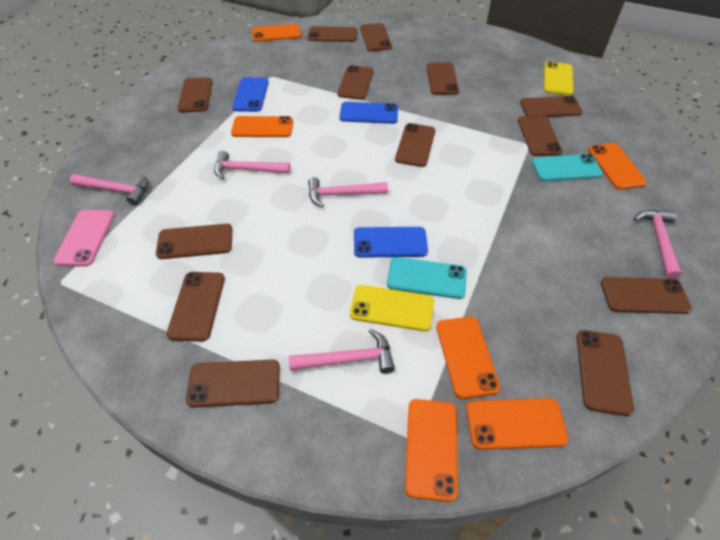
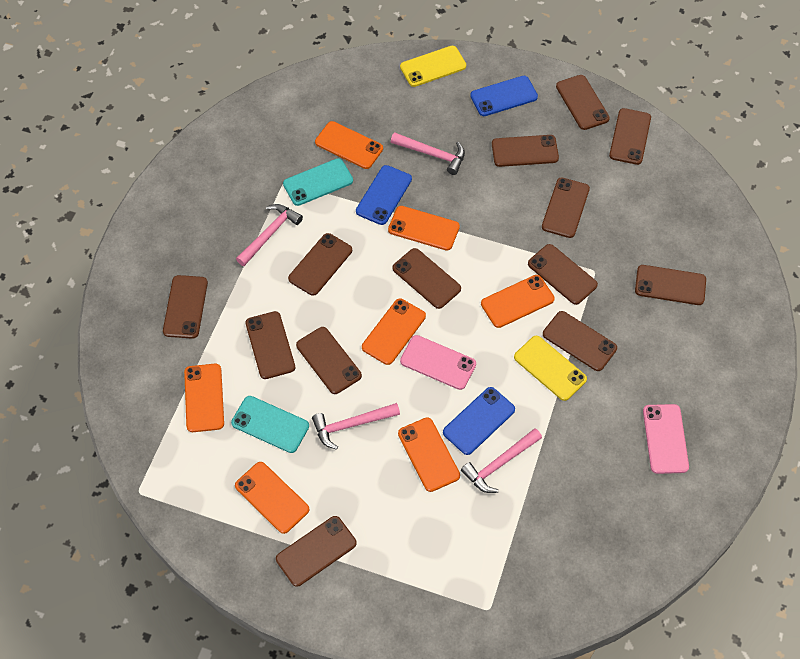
orange phone: [231,116,293,137] [252,24,301,42] [405,399,458,502] [436,317,500,399] [466,398,569,450] [588,143,647,190] = 6 -> [184,364,224,432] [235,462,309,534] [315,121,383,169] [362,299,426,365] [388,206,460,251] [398,417,460,492] [481,275,555,328] = 7
pink hammer: [70,174,148,206] [214,151,290,179] [289,329,395,374] [308,177,388,208] [634,210,682,279] = 5 -> [236,204,303,266] [312,403,400,450] [391,132,465,175] [461,428,542,493] = 4
pink phone: [53,210,114,267] = 1 -> [400,335,476,390] [643,404,689,474] = 2

